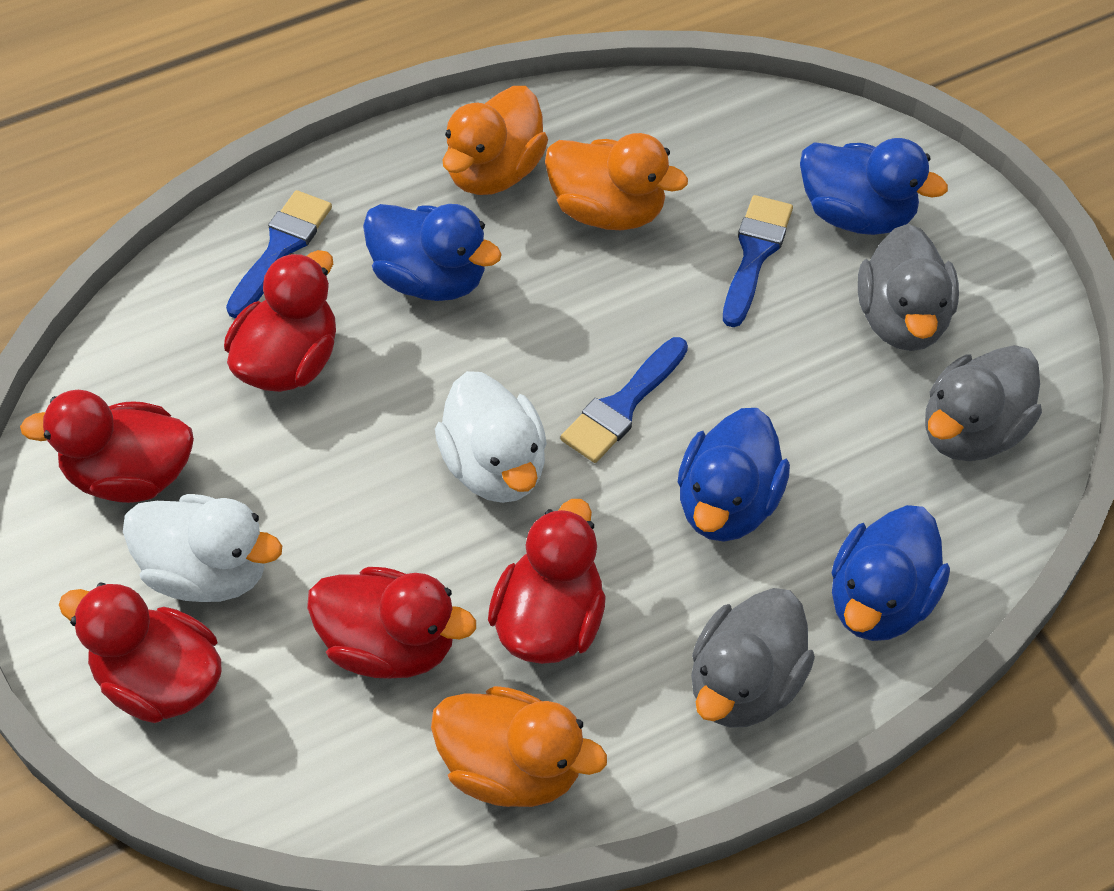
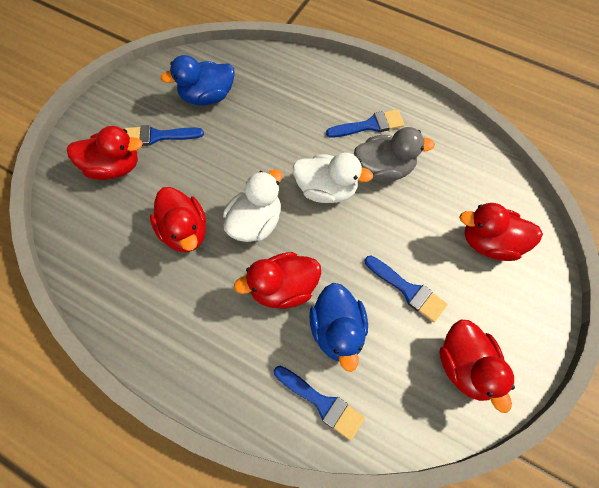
blue brush: [226,190,332,319] [561,337,688,463] [723,195,793,327] = 3 -> [125,125,204,146] [274,366,365,441] [326,109,404,138] [365,256,448,322] = 4
blue duck: [363,204,502,301] [678,408,790,542] [800,138,948,235] [832,505,950,641] = 4 -> [161,55,234,106] [309,283,368,372] = 2
grey duck: [691,588,815,728] [858,224,959,351] [925,345,1042,461] = 3 -> [354,127,435,182] = 1
orange duck: [431,686,607,807] [442,86,548,195] [545,133,688,230] = 3 -> none = 0

